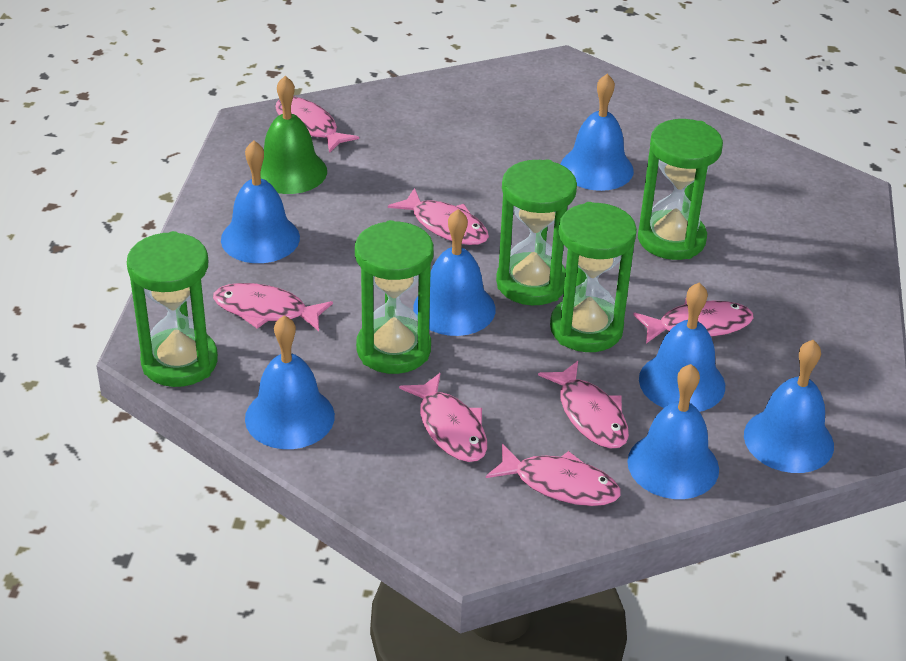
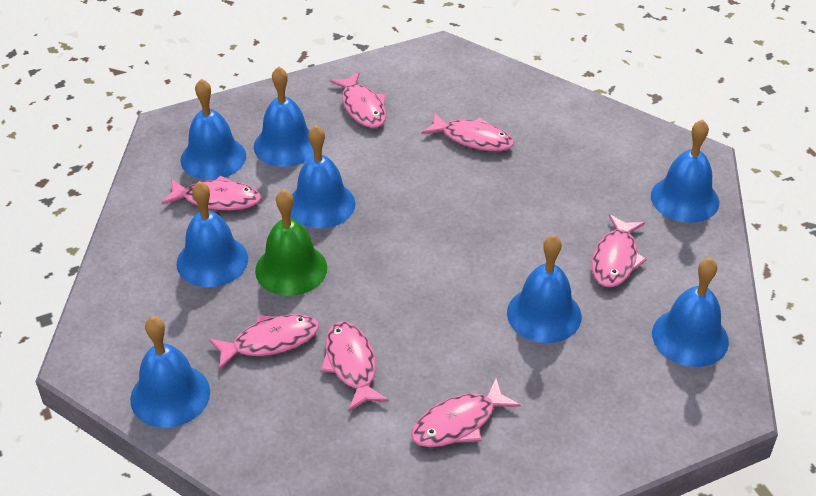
blue bell: [221,140,300,263] [245,316,335,449] [413,209,496,336] [560,74,634,191] [627,364,719,499] [639,282,725,412] [744,340,834,473] = 7 -> [130,316,210,428] [176,181,248,287] [180,79,246,180] [254,66,314,167] [290,125,356,228] [507,235,582,343] [651,119,719,223] [652,258,729,367] = 8
green hourglass: [127,231,218,387] [355,220,434,374] [496,159,577,305] [550,202,637,352] [638,119,723,260] = 5 -> none = 0

